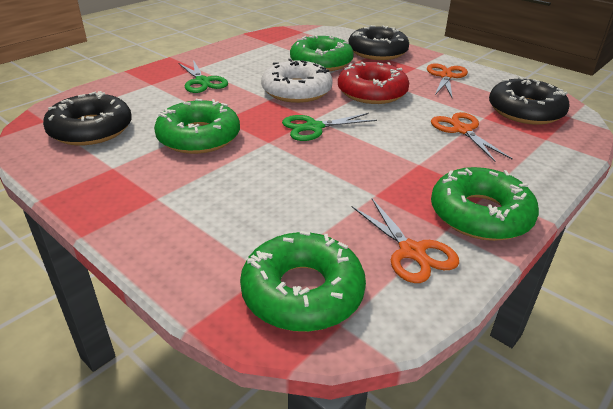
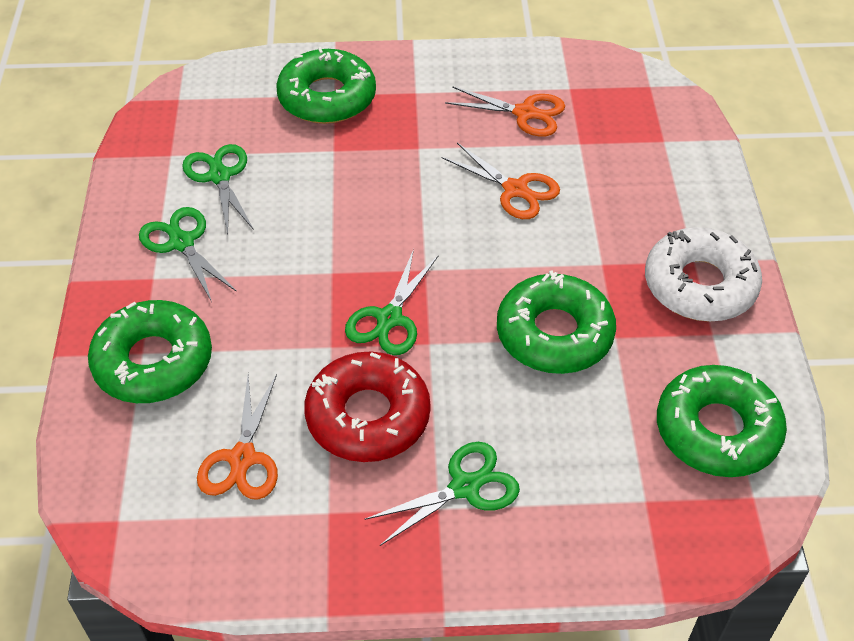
black donut: [43,91,132,145] [348,25,409,60] [489,76,570,125] = 3 -> none = 0
green scissors: [178,60,228,93] [282,113,377,141] = 2 -> [139,207,237,302] [182,144,254,234] [345,249,439,355] [365,442,520,546] = 4

